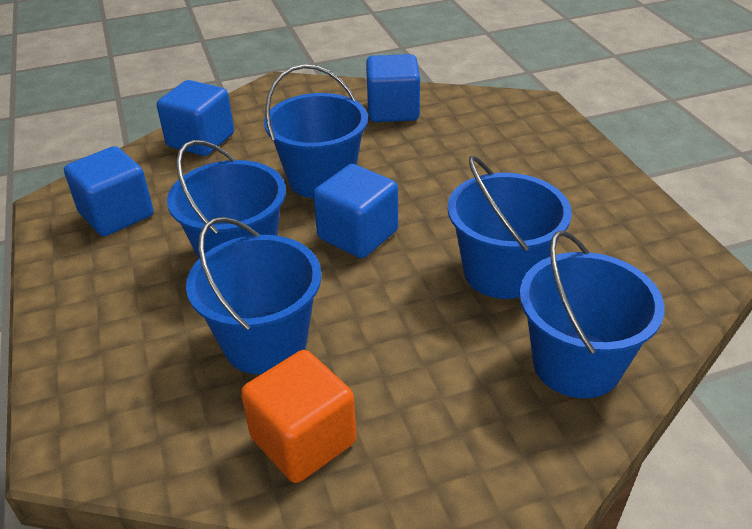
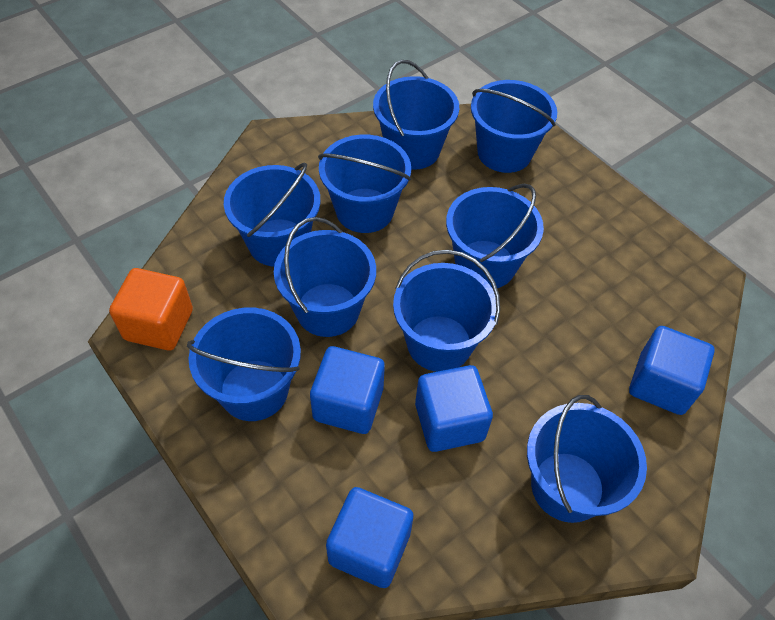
blue bucket: [167,140,286,259] [186,217,322,374] [264,64,368,198] [447,156,572,299] [520,230,664,398] = 5 -> [187,308,301,421] [224,163,320,267] [274,217,376,337] [318,135,411,233] [373,60,459,170] [393,250,500,372] [446,184,544,289] [471,80,557,173] [527,395,647,523] = 9

